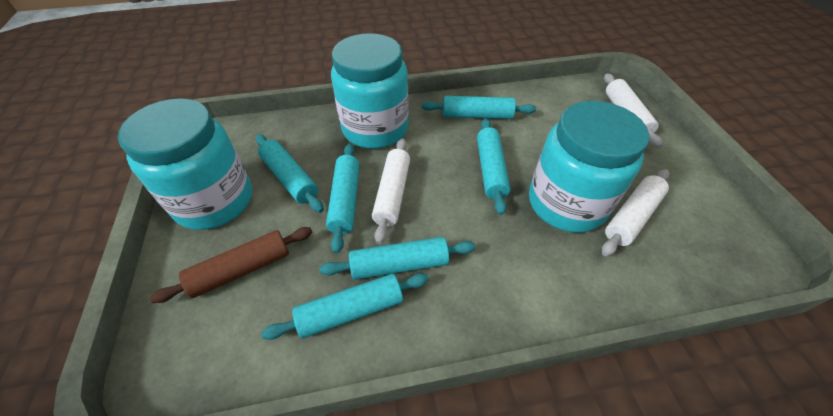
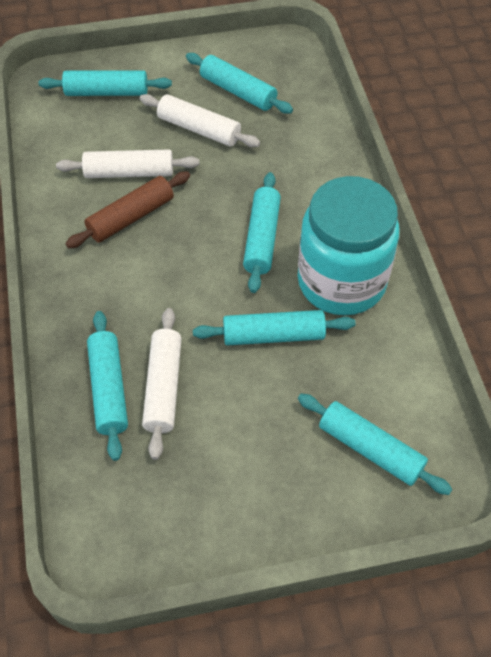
turquoise jar: [118,98,252,230] [331,33,409,149] [529,101,649,233] = 3 -> [298,176,399,316] = 1

